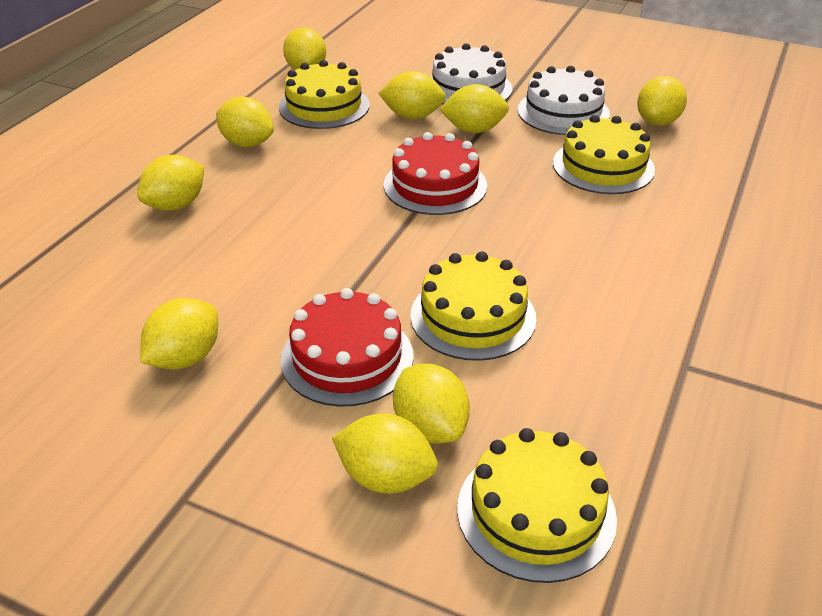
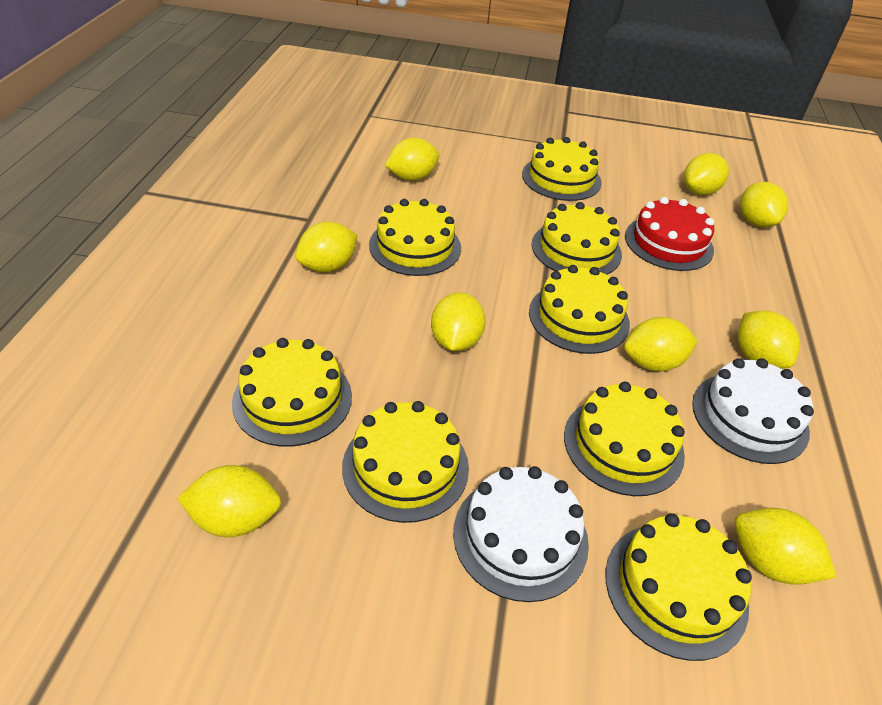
red cake: [280,288,413,407] [384,132,487,215] = 2 -> [625,197,714,271] = 1
yellow cake: [279,60,370,129] [410,251,536,361] [457,428,617,583] [553,115,655,194] = 4 -> [232,338,352,447] [342,401,469,523] [369,199,461,276] [522,137,602,201] [529,265,630,354] [532,202,622,275] [564,382,685,496] [606,513,752,661] = 8

